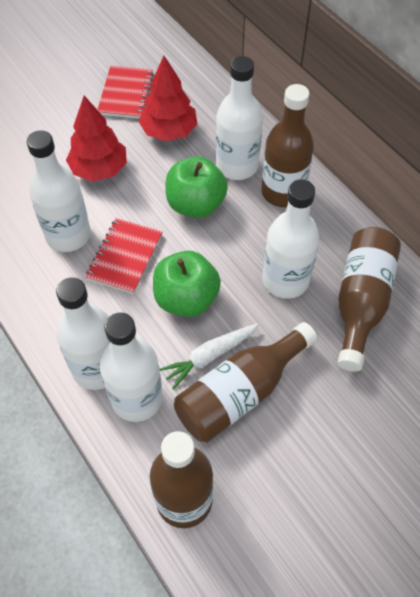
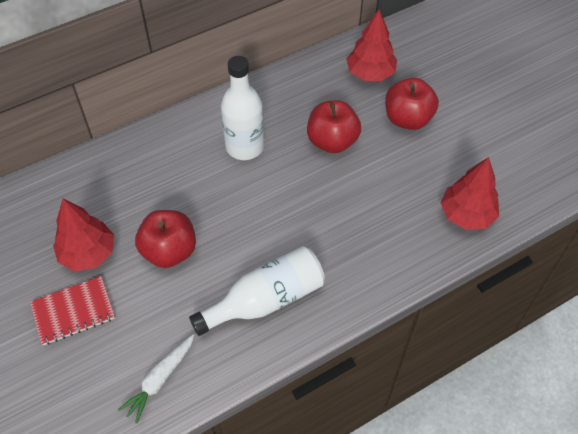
brown bottle: [150,431,213,528] [174,322,317,442] [261,84,314,207] [337,227,401,372] = 4 -> none = 0
green apple: [153,251,221,317] [165,156,228,218] = 2 -> none = 0
red apple: none = 0 -> [135,210,196,268] [307,100,361,153] [385,78,439,130] = 3
red notebook: [85,218,162,294] [97,66,154,119] = 2 -> [30,276,115,345] = 1
red tree: [66,96,127,182] [139,56,197,141] = 2 -> [53,199,114,271] [346,10,397,81] [441,157,499,230] = 3
white bottle: [27,130,91,252] [56,277,110,390] [100,312,163,422] [216,56,263,180] [262,179,320,299] = 5 -> [189,246,325,336] [221,56,264,160] = 2

